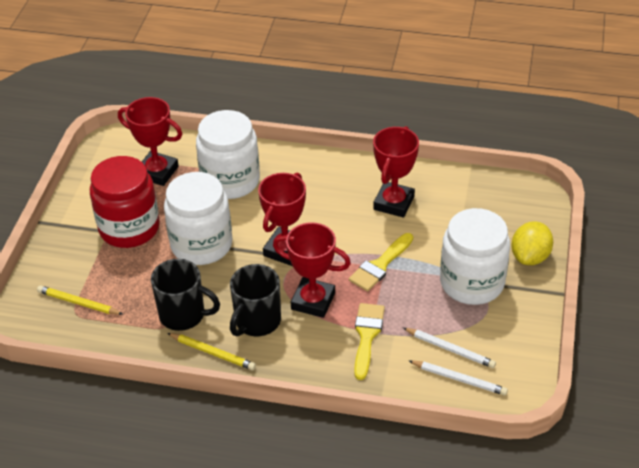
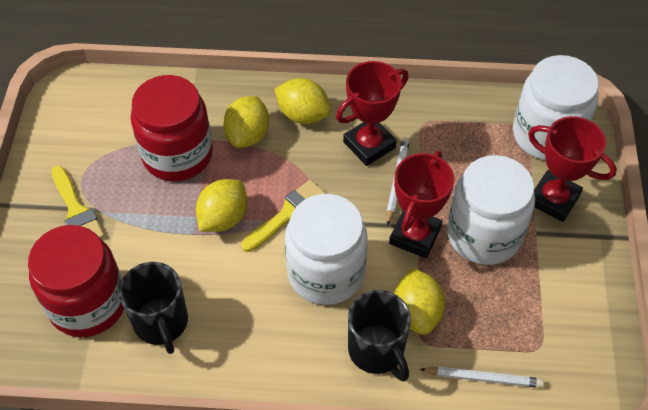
red jar: [90,156,160,248] = 1 -> [28,225,124,337] [131,75,213,181] = 2
red trophy: [118,97,182,186] [258,173,306,266] [273,222,351,318] [373,126,419,218] = 4 -> [336,61,409,166] [389,151,454,258] [528,116,617,222] = 3
yellow lemon: [511,221,553,265] = 1 -> [196,179,247,232] [223,96,269,148] [274,78,331,124] [394,268,445,335] = 4
yellow pencil: [37,285,123,315] [167,333,256,370] = 2 -> none = 0

